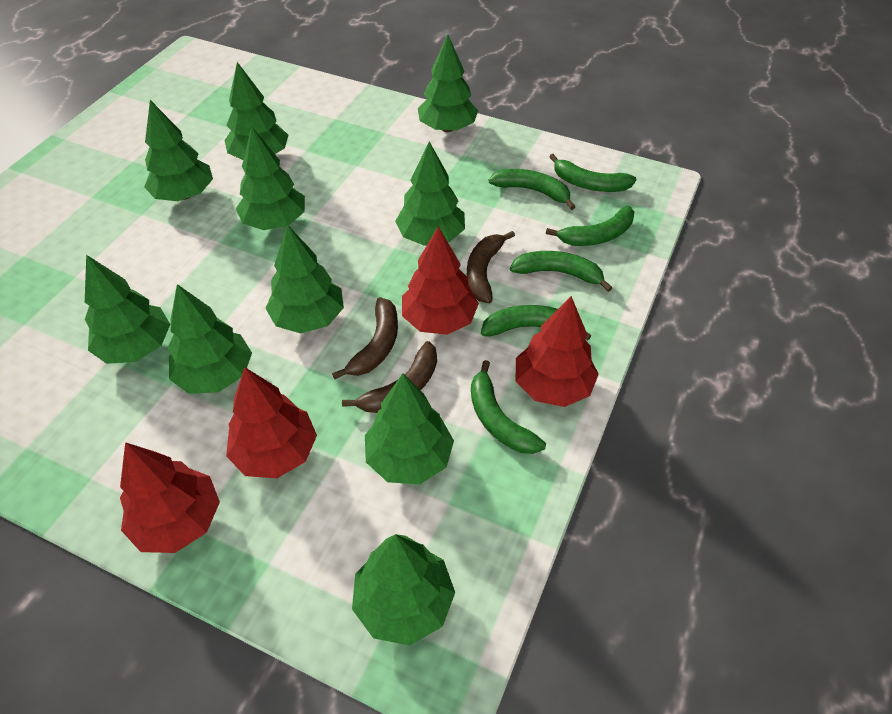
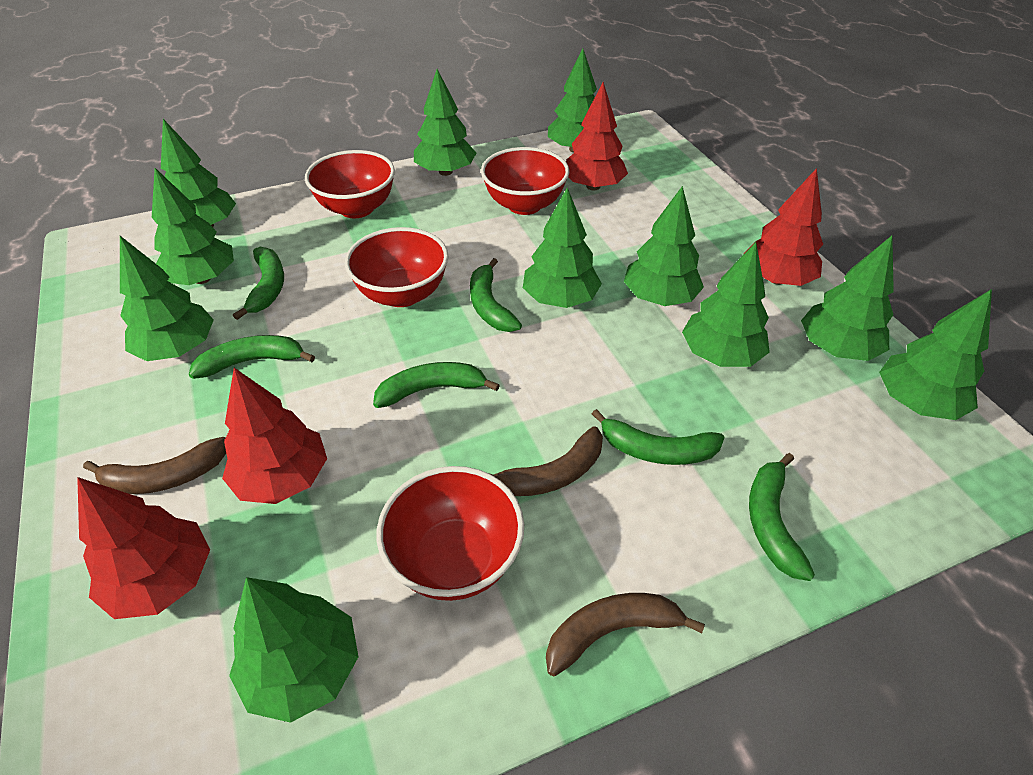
green tree: [85,255,170,364] [144,100,213,201] [168,284,252,394] [225,62,288,160] [236,127,305,230] [265,224,344,334] [352,534,455,645] [365,373,454,484] [395,141,465,246] [418,35,478,132] = 10 -> [120,236,214,361] [152,168,234,285] [161,119,236,227] [229,577,358,723] [414,69,476,176] [523,188,602,308] [548,48,597,153] [624,186,704,306] [682,242,770,367] [801,236,894,361] [879,289,992,420] = 11
red bowl: none = 0 -> [305,150,395,218] [345,227,448,307] [377,466,524,601] [481,147,569,215] = 4

